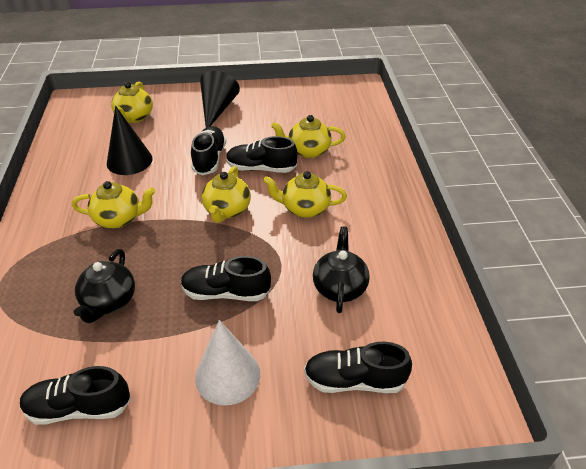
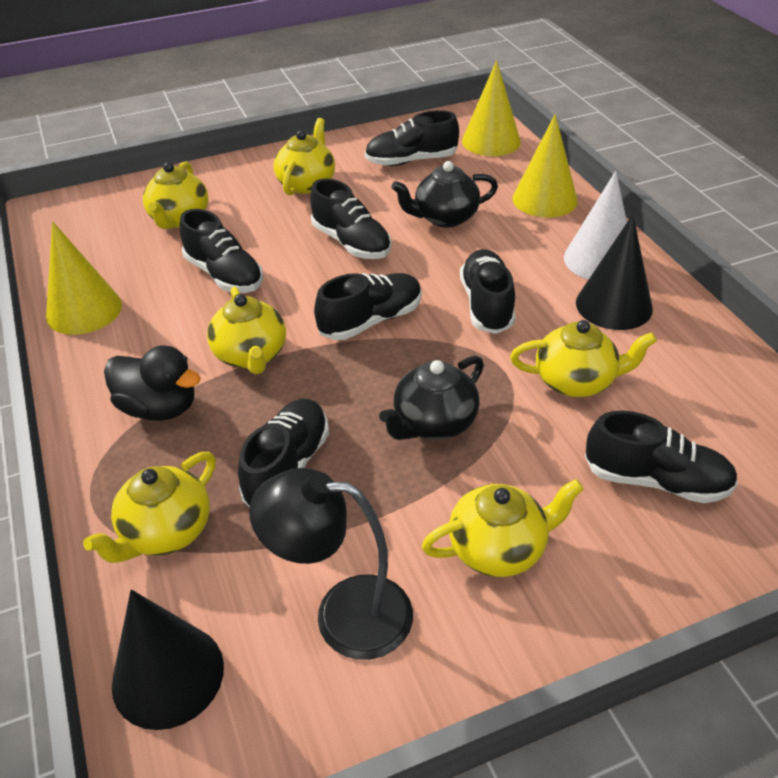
black duck: none = 0 -> [104,345,201,421] = 1
black lamp: none = 0 -> [249,468,413,660] = 1
black shoe: [20,366,131,425] [181,256,271,301] [191,126,226,175] [226,136,298,173] [304,342,412,393] = 5 -> [180,209,263,293] [238,399,329,507] [310,178,391,259] [314,273,422,340] [365,110,459,166] [460,249,515,334] [585,411,738,503] = 7
yellow cone: none = 0 -> [46,221,122,335] [462,60,521,156] [512,114,578,218] = 3
yellow teapot: [72,181,155,228] [111,82,153,123] [201,166,251,223] [263,171,347,218] [271,115,346,158] = 5 -> [83,452,216,563] [143,161,209,229] [207,287,286,374] [274,118,335,195] [422,479,584,577] [510,320,657,397] = 6

